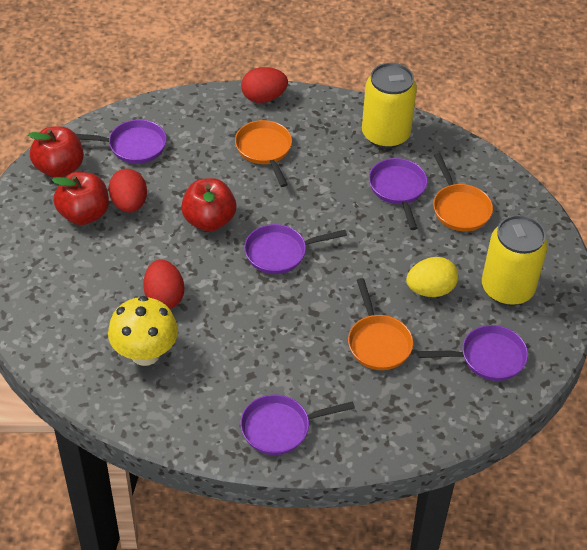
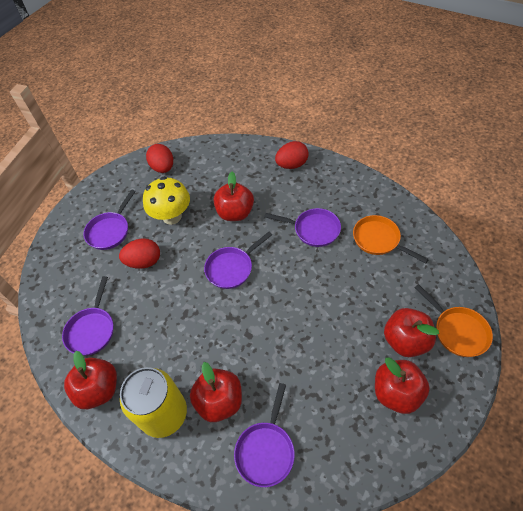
orange pan: [235,120,292,187] [348,278,413,370] [433,153,493,231] = 3 -> [353,215,429,264] [414,284,493,357] = 2
red apple: [28,127,84,178] [52,172,109,225] [181,178,237,231] = 3 -> [64,351,117,409] [190,362,242,422] [214,172,254,221] [375,358,430,414] [384,308,439,357] = 5
yellow can: [362,63,417,149] [482,215,548,306] = 2 -> [120,367,187,438] = 1
yellow egg: [406,257,458,297] = 1 -> none = 0

